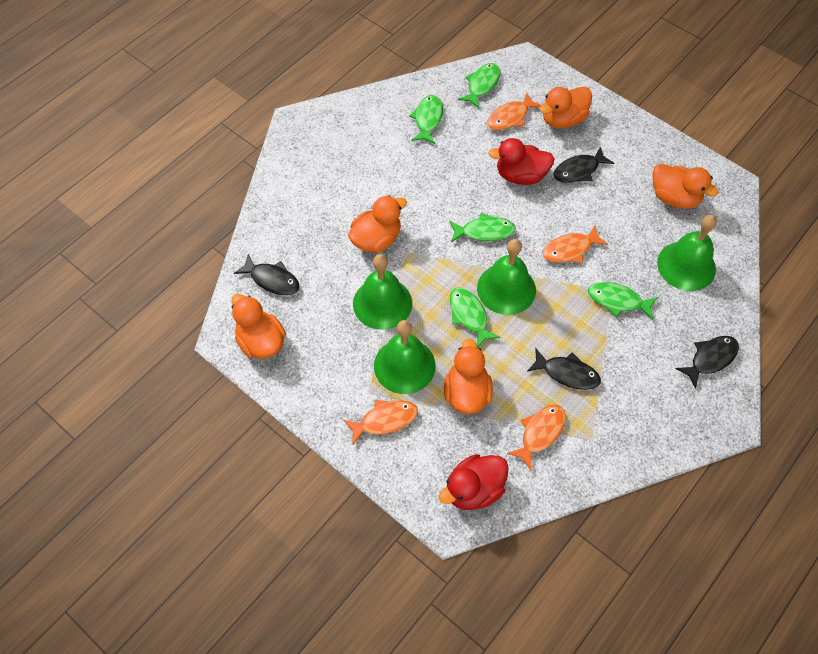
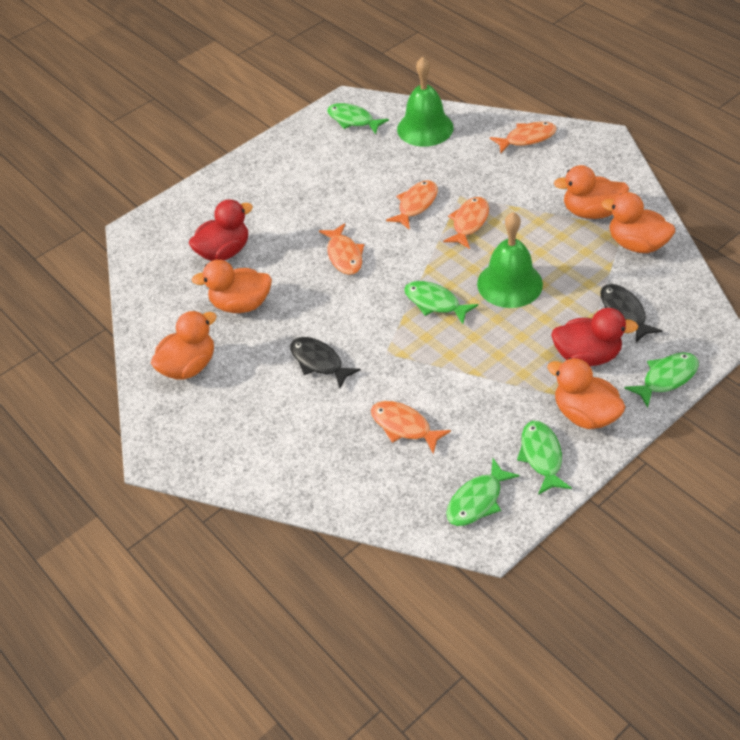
black fish: [234,254,300,295] [527,348,601,390] [553,146,614,183] [675,336,739,389] = 4 -> [290,337,361,388] [600,284,662,343] = 2
green bell: [353,254,412,330] [374,320,436,394] [477,239,536,315] [657,215,717,291] = 4 -> [397,57,454,147] [477,212,543,308] = 2
orange fish: [344,400,418,445] [487,93,541,130] [507,404,566,470] [543,226,608,263] = 4 -> [319,223,364,275] [371,401,451,454] [386,180,438,230] [443,197,489,249] [490,122,557,153] = 5

